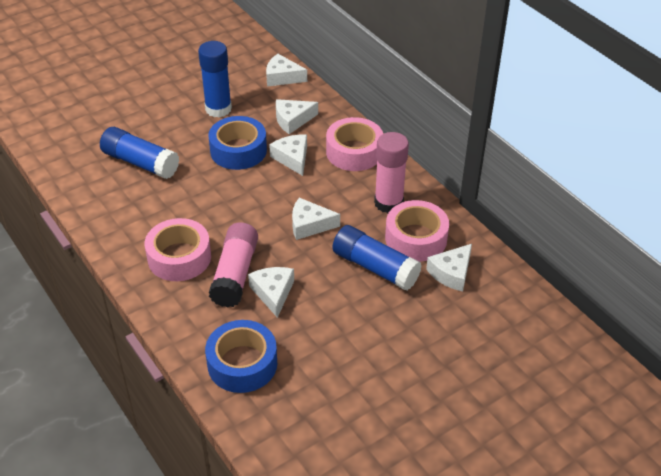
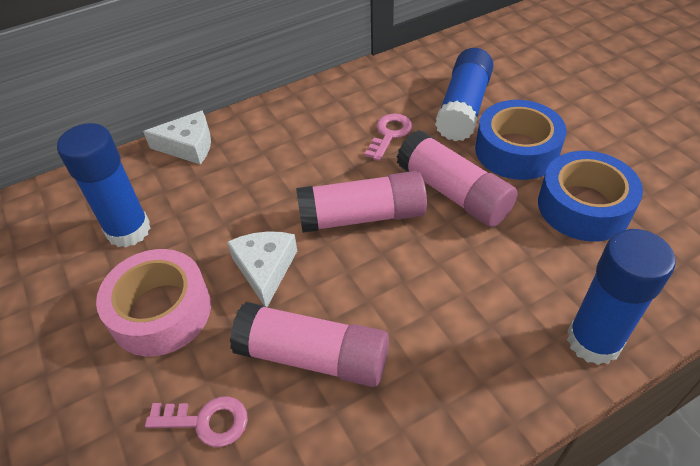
pink glue stick: [209,222,258,308] [374,132,409,213] = 2 -> [230,302,389,387] [296,171,427,233] [397,130,518,227] = 3
pink key: none = 0 -> [145,397,248,447] [364,113,412,161] = 2
pink tape: [145,218,211,281] [326,117,383,171] [385,200,449,262] = 3 -> [96,249,211,356] = 1
white cheese: [248,267,294,318] [266,54,307,87] [269,135,307,176] [276,99,318,134] [292,198,340,240] [426,244,472,292] = 6 -> [143,110,211,165] [227,231,297,307] = 2

